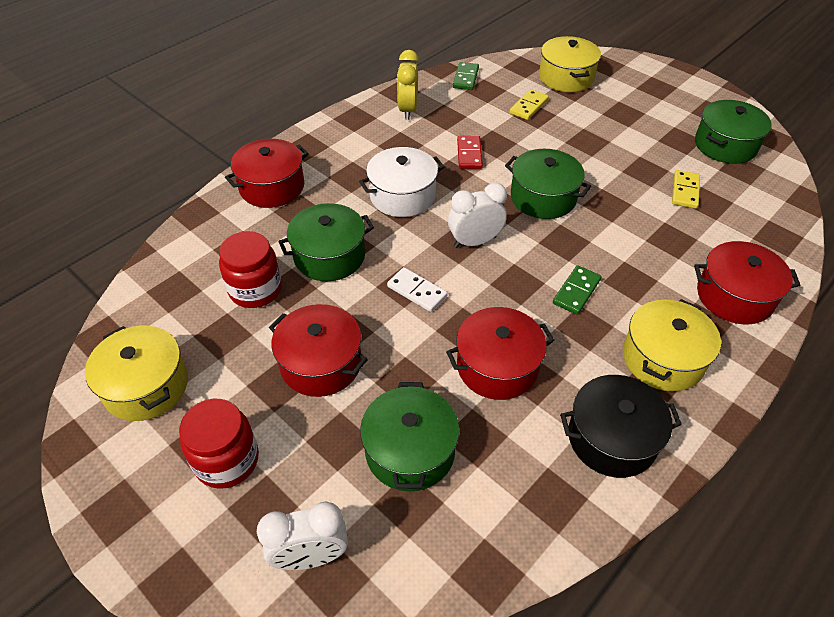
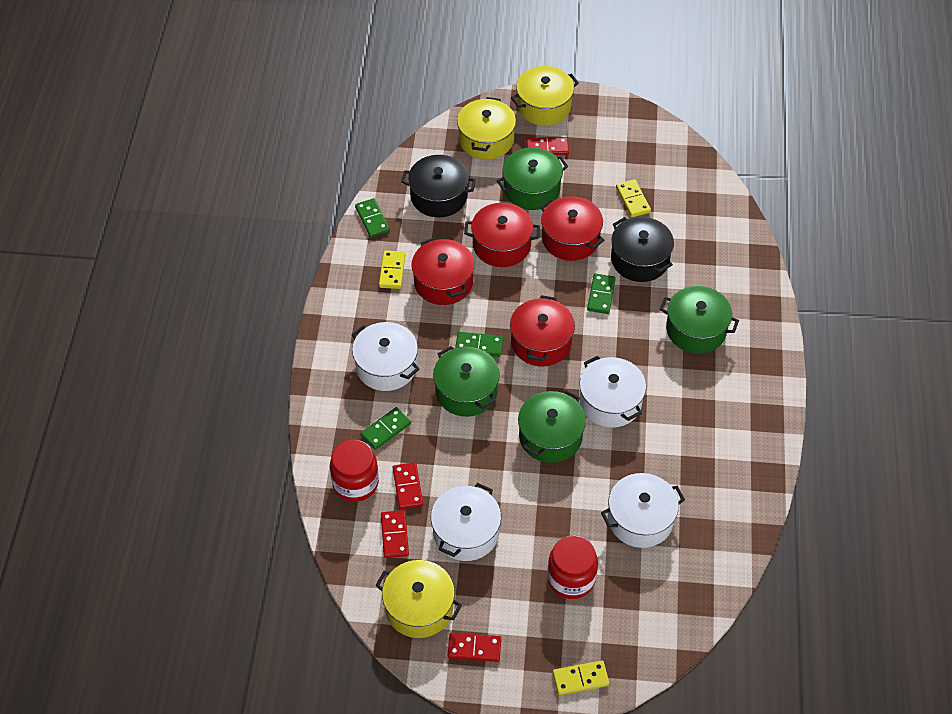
black pot: [560,375,682,478] = 1 -> [401,155,476,218] [611,217,674,282] = 2
green domino: [453,62,479,90] [553,265,601,315] = 2 -> [355,198,390,237] [361,407,411,450] [455,332,503,357] [587,274,616,314] = 4
red domino: [457,136,483,169] = 1 -> [381,510,409,558] [393,462,423,509] [447,633,501,662] [526,137,569,155] = 4
white clock: [257,501,348,570] [448,183,507,248] = 2 -> none = 0
white domino: [387,267,447,312] = 1 -> none = 0
white pot: [359,147,445,217] = 1 -> [352,322,420,391] [431,483,501,561] [579,356,646,428] [601,473,685,548] = 4
yellow clock: [397,50,419,120] = 1 -> none = 0
yellow domino: [510,89,549,120] [672,170,700,209] = 2 -> [379,250,405,289] [553,660,609,695] [616,179,651,217] = 3

